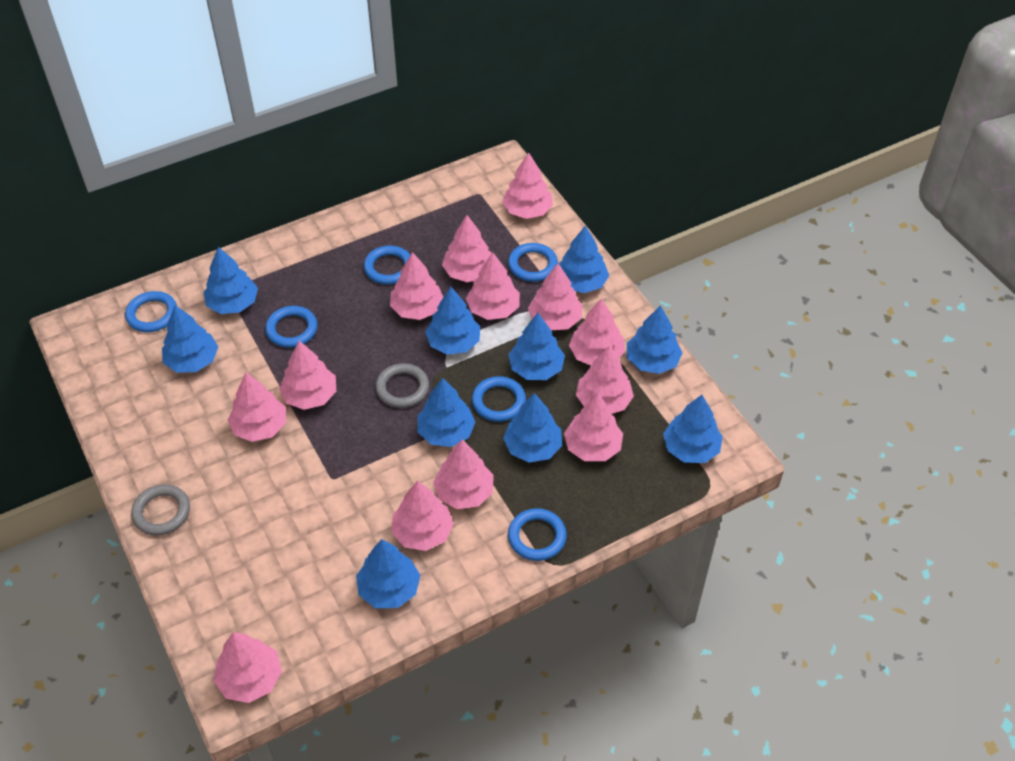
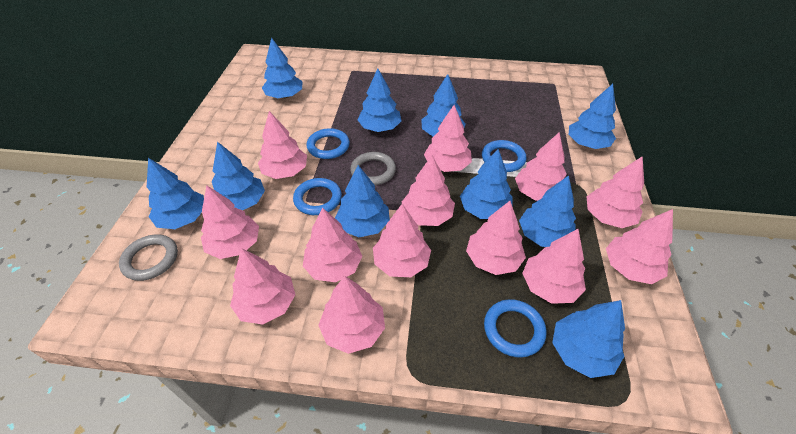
blue ring: [125,291,177,332] [265,306,317,348] [364,246,410,285] [472,376,526,422] [508,243,558,282] [508,508,567,561] = 6 -> [293,178,342,215] [306,128,350,159] [482,140,527,172] [484,299,546,358] = 4

